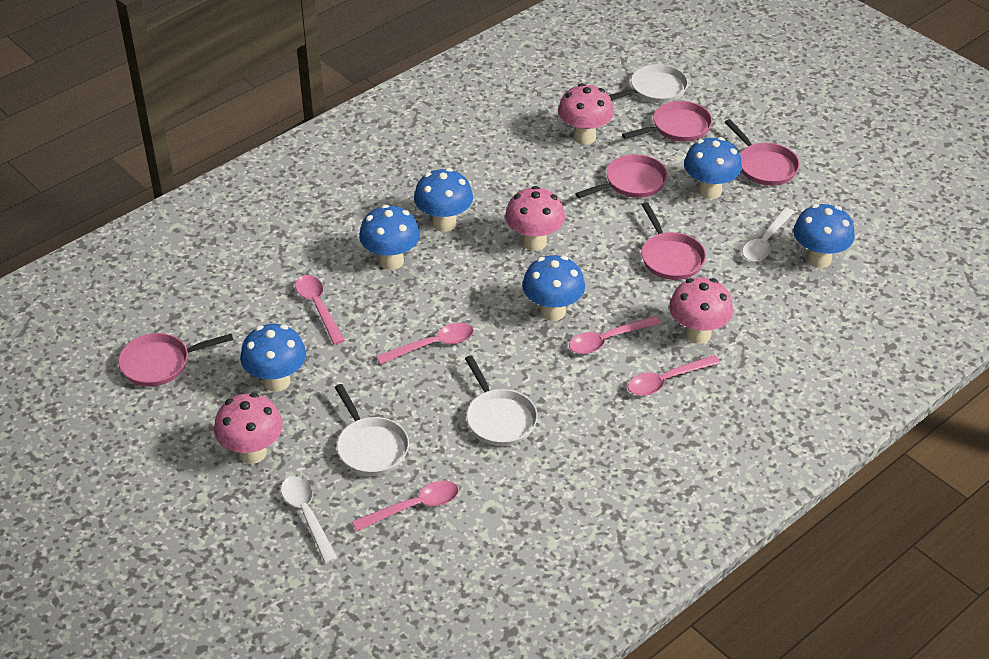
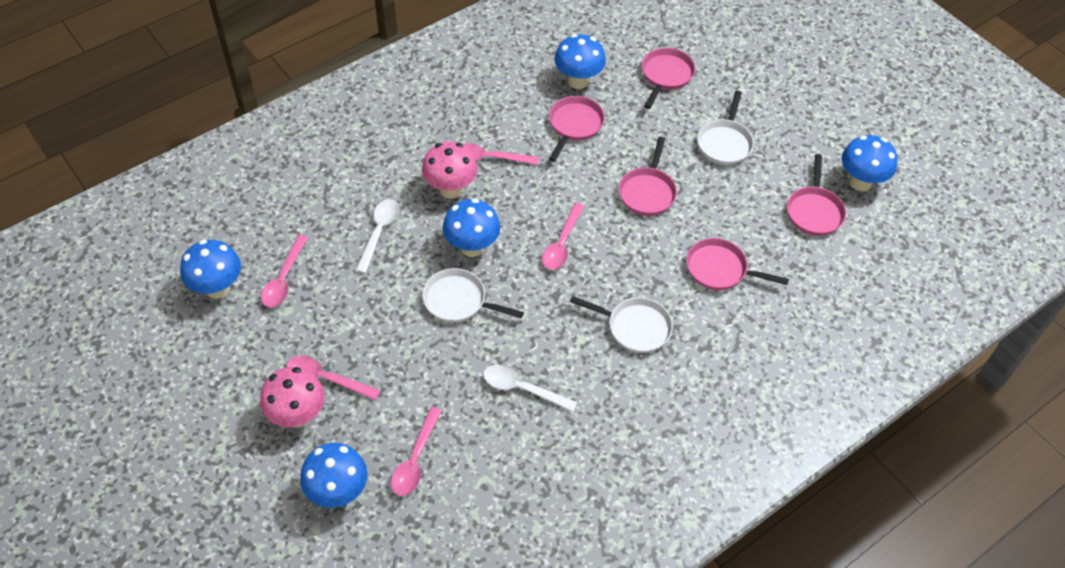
blue mushroom: [240,324,306,392] [359,205,420,270] [414,168,473,232] [522,255,585,321] [684,137,742,199] [793,204,855,268] = 6 -> [180,240,241,299] [300,443,368,508] [443,198,500,257] [554,34,606,89] [842,135,898,191] = 5
pink mushroom: [214,393,283,464] [505,186,565,251] [558,83,614,144] [669,277,733,344] = 4 -> [260,366,325,428] [422,142,477,199] = 2

